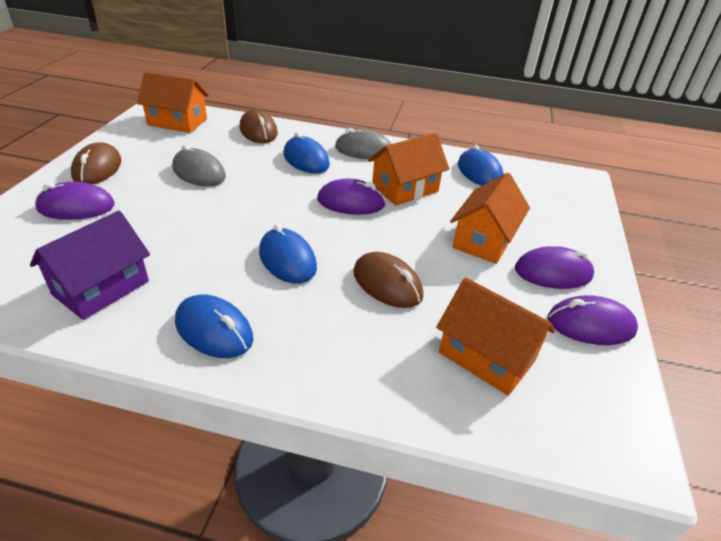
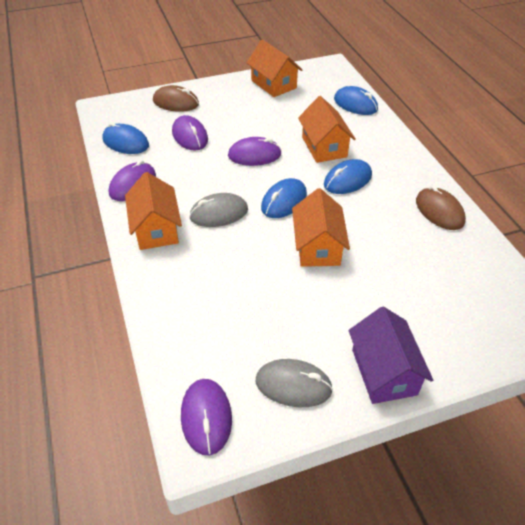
brown mouse: [71,143,121,184] [239,109,278,143] [353,252,423,308] = 3 -> [153,85,199,112] [416,185,466,230] = 2

